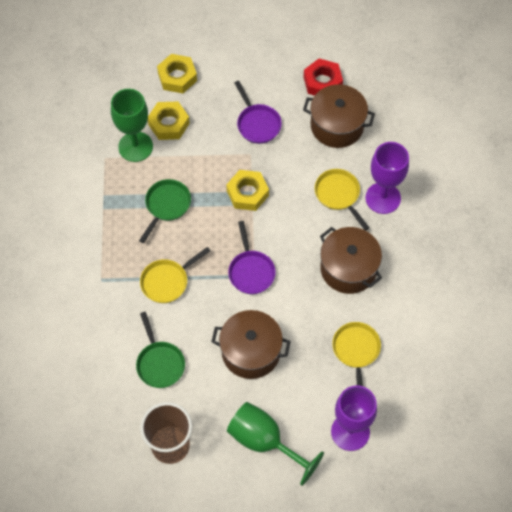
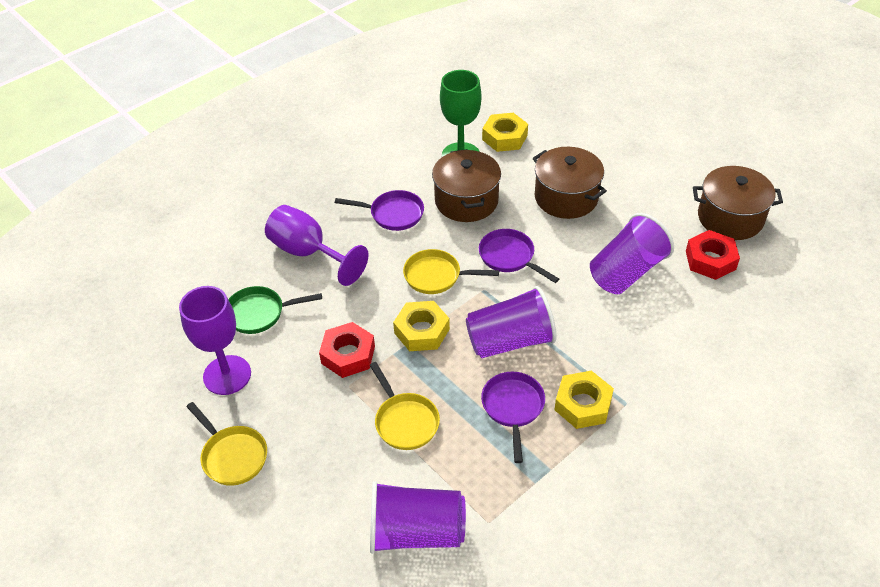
brown cup: [140,402,192,464] = 1 -> none = 0
green goblet: [111,89,153,162] [227,402,324,486] = 2 -> [440,70,482,157] = 1
green pan: [136,312,185,388] [139,179,191,243] = 2 -> [228,286,322,334] = 1
purple cup: none = 0 -> [370,481,466,554] [466,286,557,358] [590,213,674,294] = 3
purple pan: [228,221,276,294] [234,81,282,144] = 2 -> [335,190,424,231] [479,229,559,283] [481,372,545,463] = 3
red nut: [304,58,343,96] = 1 -> [319,322,375,378] [686,230,740,280] = 2

